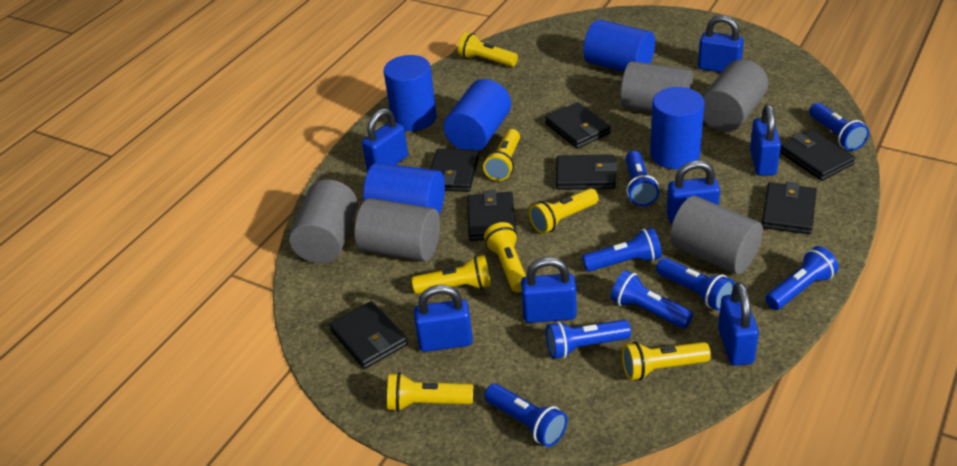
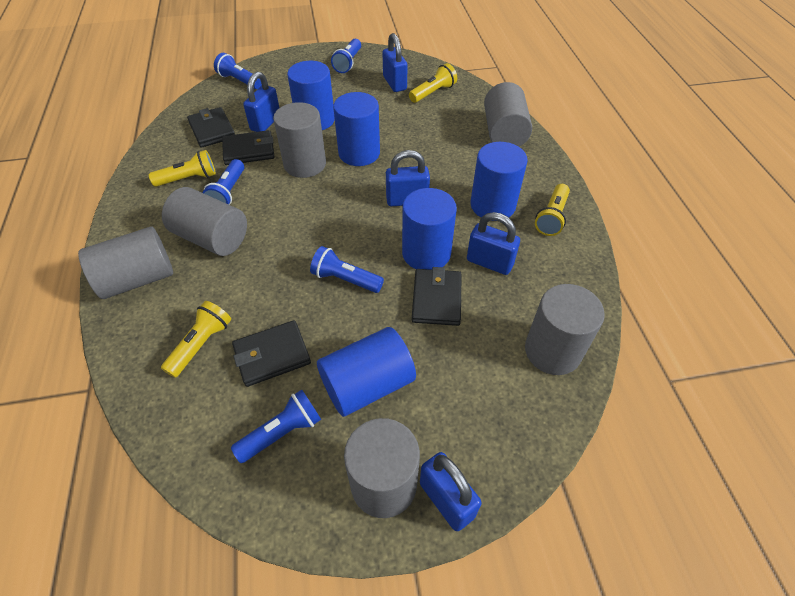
black wallet: [329,301,408,369] [431,148,479,192] [467,190,516,241] [545,102,611,149] [556,154,617,190] [762,181,817,234] [780,130,855,181] = 7 -> [187,107,235,148] [222,130,274,165] [232,320,311,387] [412,267,462,326] = 4
blue flashlight: [485,384,567,447] [546,320,631,359] [582,228,662,272] [611,270,693,328] [626,151,659,206] [656,258,735,311] [765,246,839,310] [809,103,869,151] = 8 -> [202,159,244,205] [214,53,262,89] [231,390,321,463] [310,246,384,293] [331,39,361,73] = 5
blue padlock: [362,108,408,170] [414,285,473,352] [521,257,577,323] [667,161,720,224] [698,15,744,73] [718,282,759,366] [750,104,781,176] = 7 -> [243,72,279,132] [382,33,408,92] [386,150,430,206] [420,452,482,531] [467,212,520,275] = 5
grey cylinder: [289,179,358,264] [354,198,440,262] [620,61,693,112] [670,196,763,274] [702,59,768,132] = 5 -> [78,226,173,299] [162,187,247,256] [273,102,326,178] [344,418,420,518] [484,82,532,147] [525,284,605,375] = 6
yellow flashlight: [387,372,474,412] [412,255,491,294] [458,32,518,67] [483,129,520,181] [484,222,526,293] [529,188,599,234] [622,342,711,380] = 7 -> [149,150,216,187] [161,301,231,378] [409,63,457,103] [535,184,570,236] = 4

